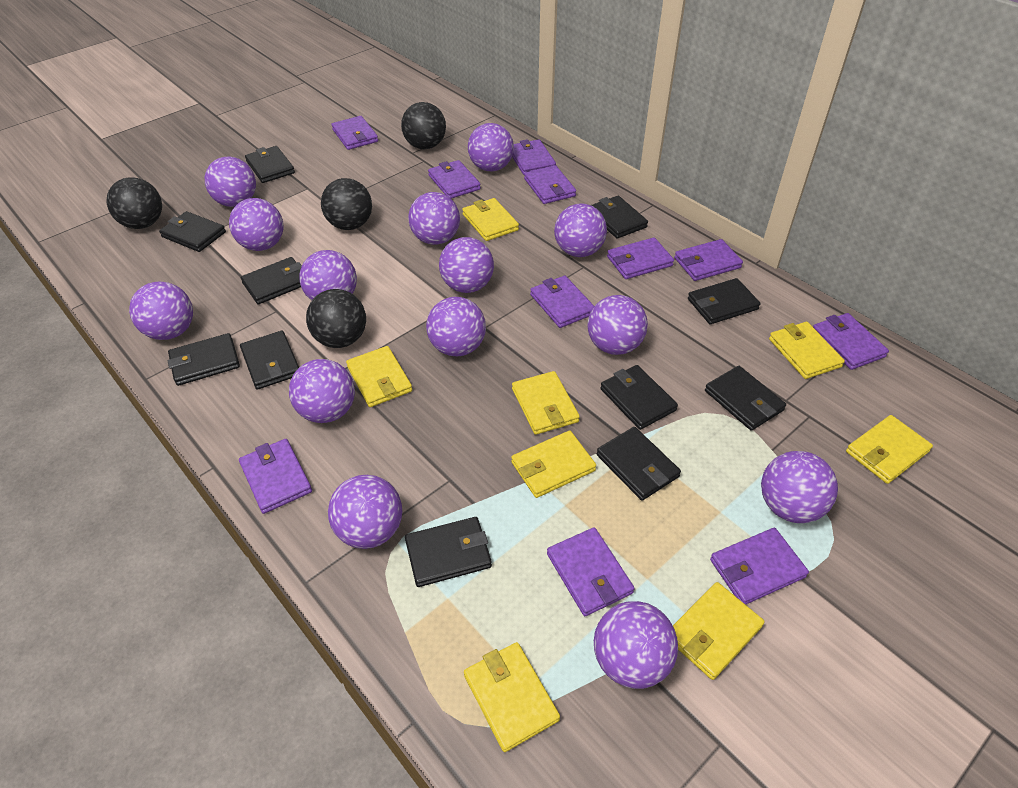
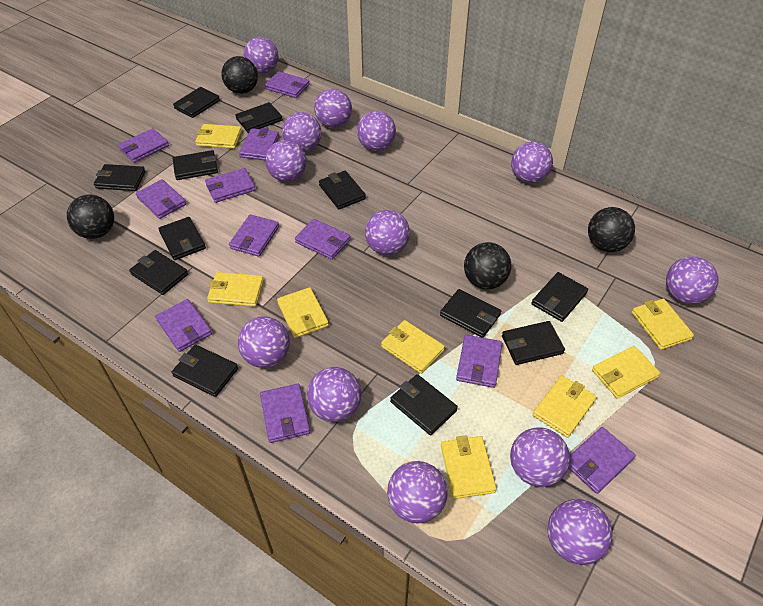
black wallet: [159,211,226,252] [168,333,240,386] [240,331,299,390] [241,257,302,304] [245,146,295,183] [405,517,492,587] [591,196,648,239] [597,427,681,501] [600,365,678,430] [688,278,760,324] [705,366,786,431] = 11 -> [94,164,146,191] [129,250,188,295] [158,217,206,260] [172,345,238,397] [173,87,220,118] [173,150,218,180] [235,102,283,133] [319,171,366,209] [390,374,458,435] [440,289,501,338] [502,321,565,365] [531,272,588,322] = 12
purple ball: [129,282,193,340] [205,156,256,207] [229,198,283,251] [289,359,355,423] [300,250,357,301] [328,475,402,549] [408,192,460,245] [426,297,486,356] [439,237,494,293] [468,123,514,171] [554,203,607,257] [587,295,648,355] [594,601,678,689] [761,451,838,523] = 14 -> [238,316,290,368] [243,37,279,74] [265,140,307,182] [282,112,322,152] [307,367,362,422] [314,89,352,128] [357,111,396,151] [365,210,410,255] [387,461,448,523] [510,427,570,487] [511,141,553,183] [547,499,612,565] [666,256,718,304] = 13

